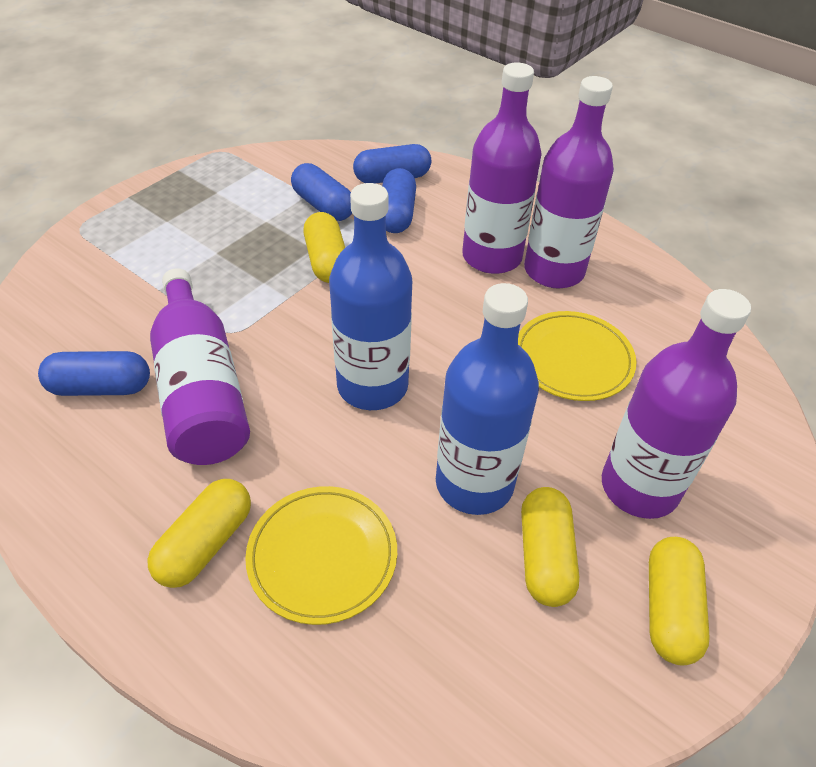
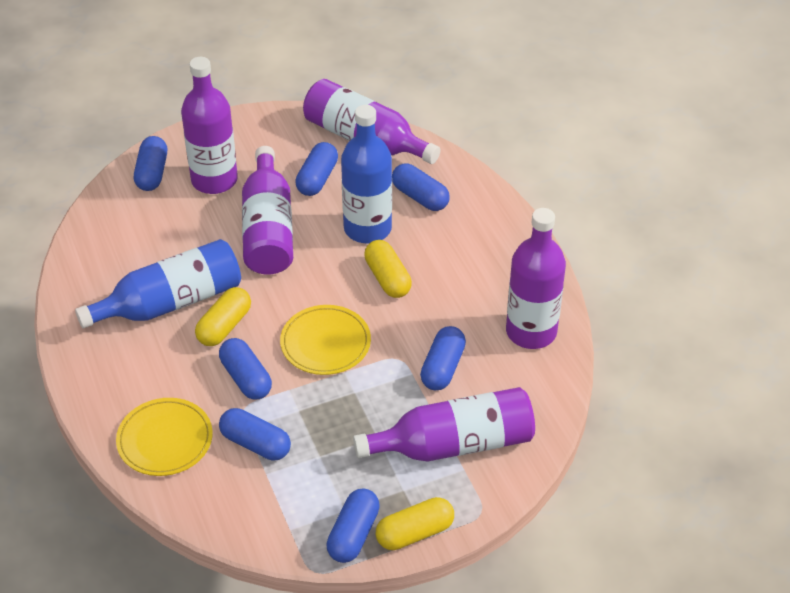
blue capsule: [38,351,150,396] [291,163,352,221] [353,144,431,184] [382,168,416,233] = 4 -> [134,136,167,191] [219,338,272,400] [219,408,291,460] [295,142,338,196] [326,489,380,563] [392,163,450,211] [420,326,466,390] = 7
purple bottle: [150,268,250,465] [462,62,542,274] [524,76,614,288] [602,289,751,519] = 4 -> [181,57,238,194] [242,146,293,275] [303,79,441,164] [353,387,535,462] [506,208,566,349] = 5
yellow capsule: [147,479,251,588] [303,212,345,283] [521,487,579,607] [649,537,710,666] = 4 -> [195,287,251,346] [364,240,412,298] [376,497,454,550] = 3

